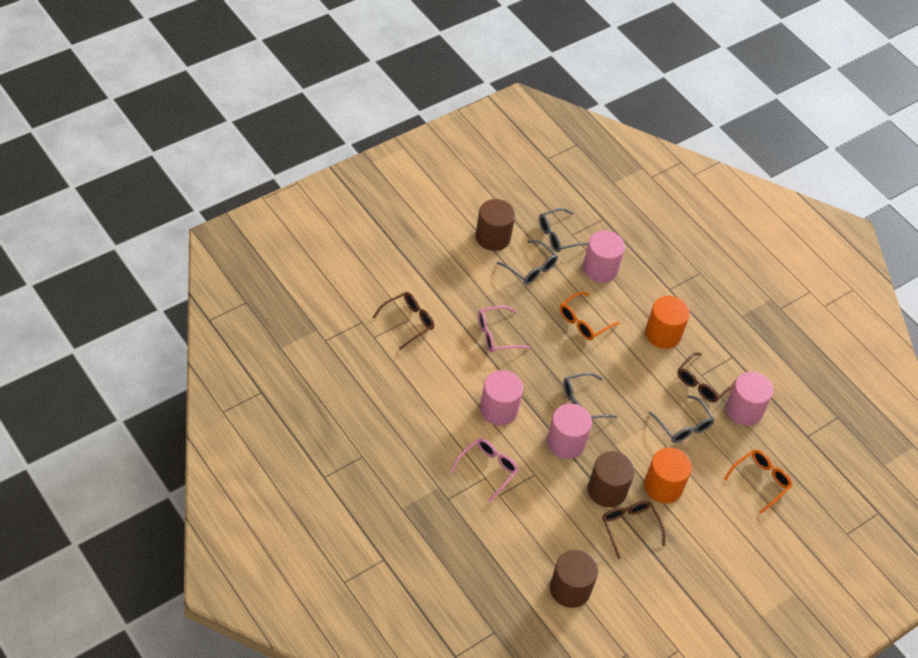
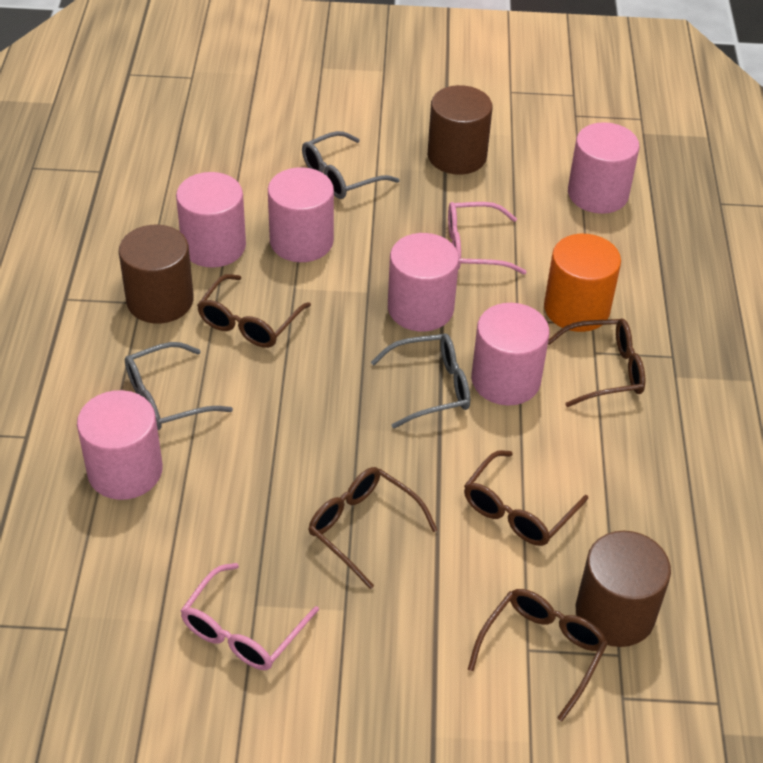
brown glasses: [372,292,434,350] [602,500,665,559] [677,353,736,402] = 3 -> [197,274,311,348] [309,467,437,589] [464,450,588,546] [468,589,608,721] [548,318,645,407] = 5
grey glasses: [497,240,558,285] [539,208,588,252] [563,373,618,419] [649,395,715,443] = 4 -> [125,342,233,430] [302,131,400,199] [371,333,470,429] = 3
orange cylinder: [644,448,692,503] [645,296,690,349] = 2 -> [544,234,621,332] = 1
orange glasses: [560,292,620,340] [724,450,792,514] = 2 -> none = 0
pink cylinder: [480,370,523,425] [547,404,592,459] [583,230,625,282] [726,372,773,426] = 4 -> [77,390,163,500] [176,172,246,268] [268,167,334,262] [388,233,459,332] [471,303,550,406] [568,122,639,214] = 6

